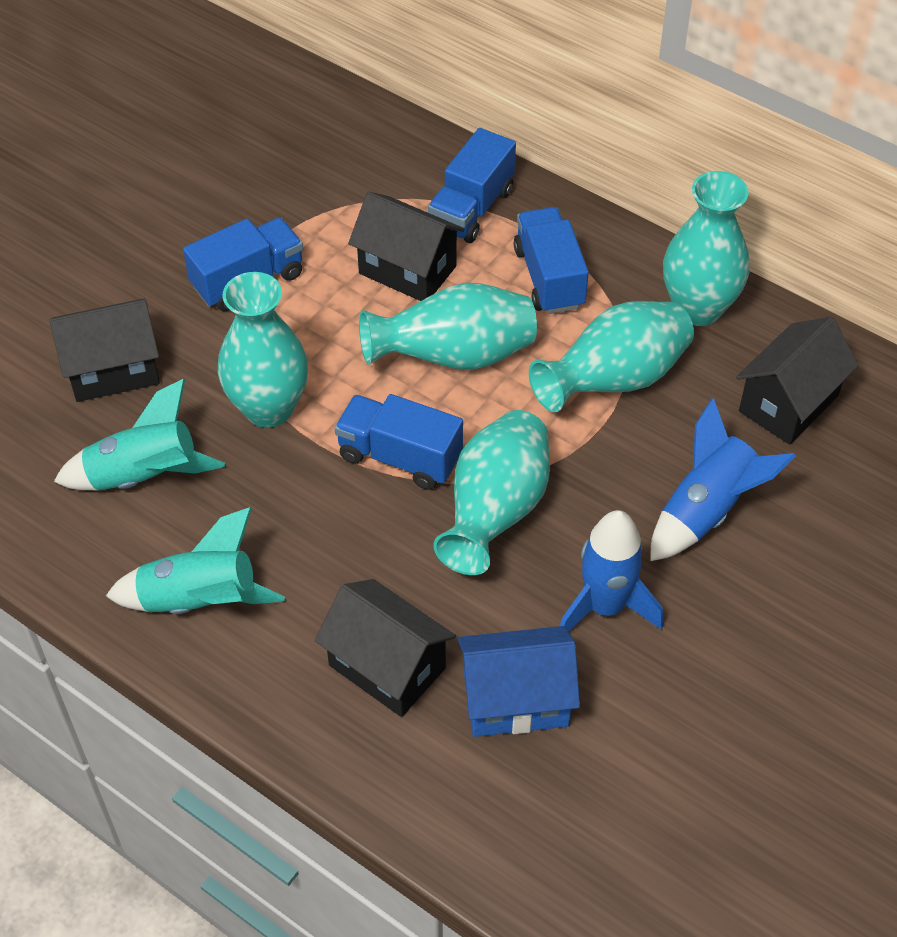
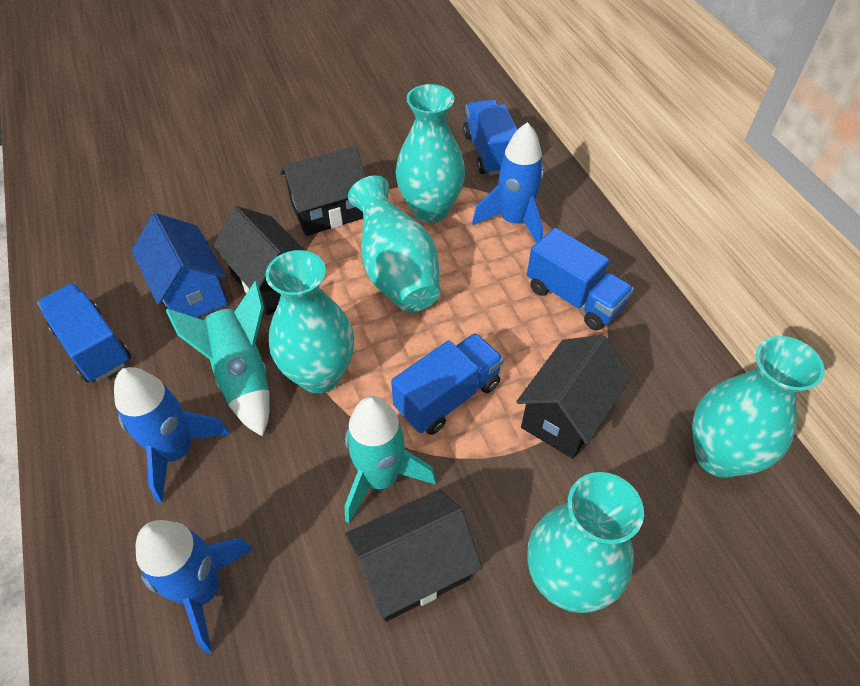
blue rocket: [560,510,663,632] [650,398,796,561] = 2 -> [114,367,230,503] [136,520,253,654] [472,122,544,243] = 3

